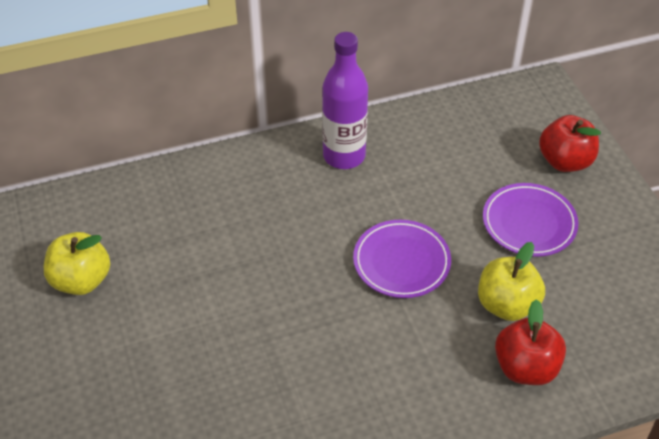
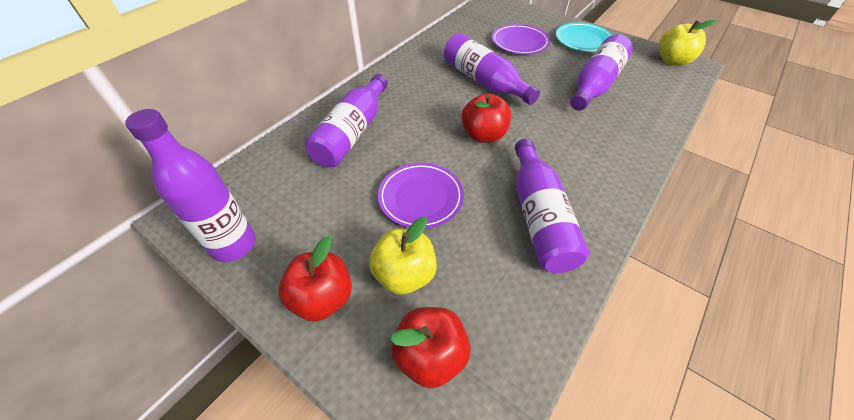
purple bottle: [322,32,368,169] = 1 -> [125,109,256,262] [305,74,388,167] [444,33,540,105] [515,139,589,273] [570,35,633,111] = 5
red apple: [495,299,566,385] [539,115,601,172] = 2 -> [278,236,352,321] [390,307,471,388] [461,93,511,143] = 3
turquoise plate: none = 0 -> [556,22,612,52] = 1

